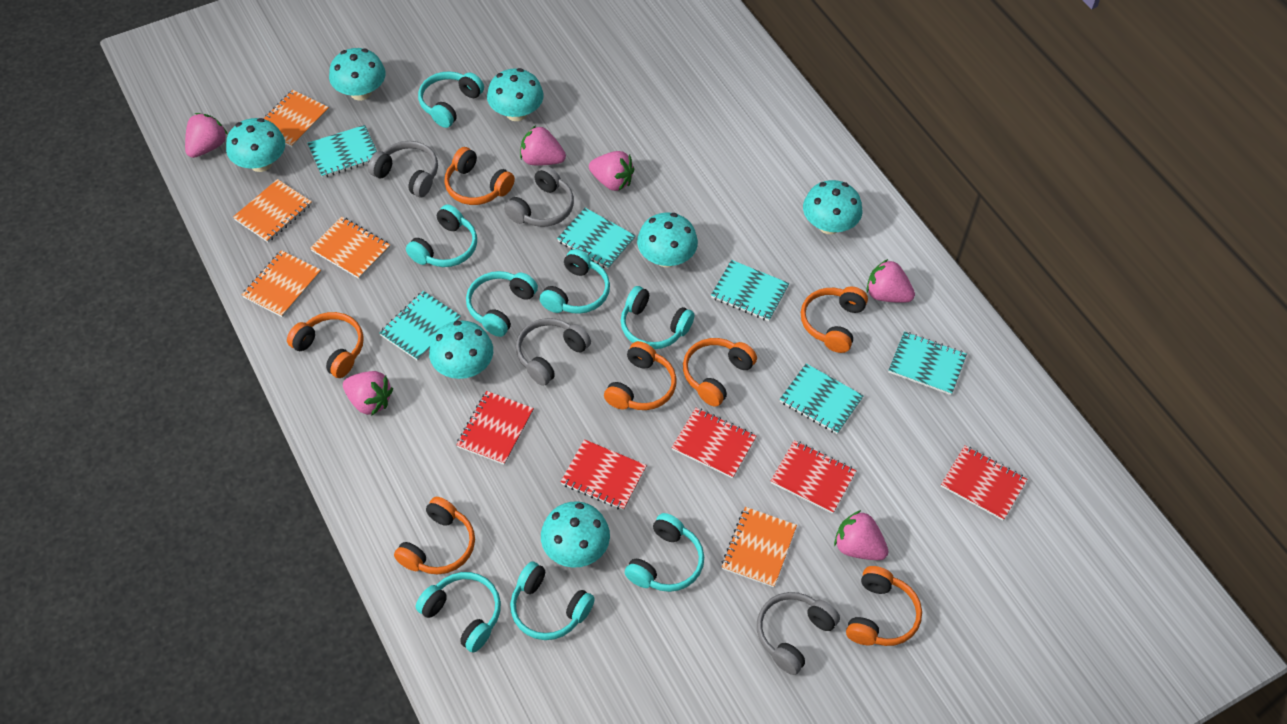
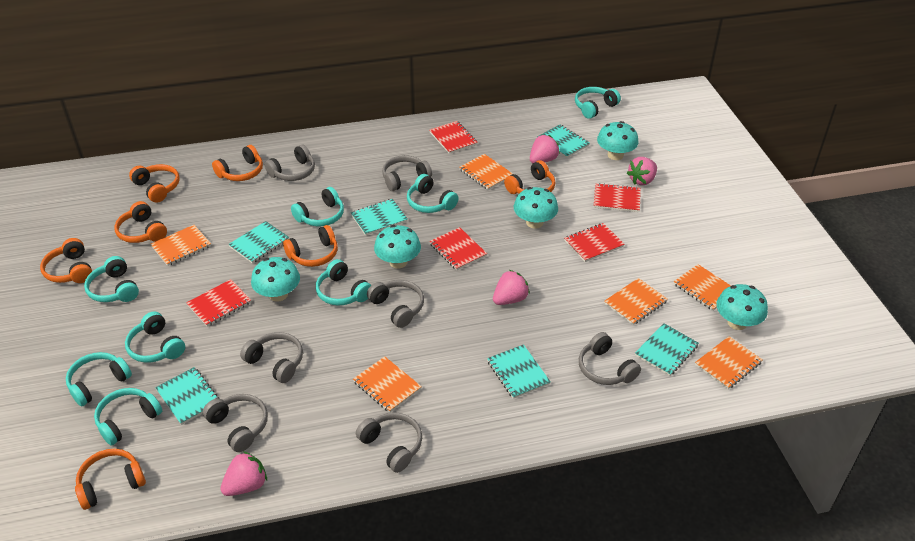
grey headphones: [368,141,438,197] [504,166,574,227] [516,318,591,386] [757,592,840,675] = 4 -> [203,394,268,452] [240,332,303,383] [265,145,315,181] [356,412,422,473] [367,280,424,328] [382,155,432,191] [579,332,641,385] = 7
orange notebook: [233,179,312,242] [242,250,321,317] [264,90,329,148] [310,217,390,279] [722,507,797,588] = 5 -> [151,225,211,266] [353,356,422,413] [460,154,513,190] [604,278,668,325] [674,264,731,311] [695,336,763,389] = 6
pink strawberry: [185,113,228,158] [343,371,393,416] [520,125,566,165] [589,151,634,191] [834,510,888,560] [866,259,915,303] = 6 -> [220,451,267,496] [493,270,530,305] [530,135,560,163] [627,157,657,185] = 4
turquoise mushroom: [226,118,285,172] [329,48,386,101] [429,320,493,379] [487,68,544,121] [541,501,610,568] [637,212,698,267] [803,180,862,234] = 7 -> [251,257,300,302] [374,225,421,268] [514,187,558,229] [597,121,639,160] [716,284,768,330] = 5

